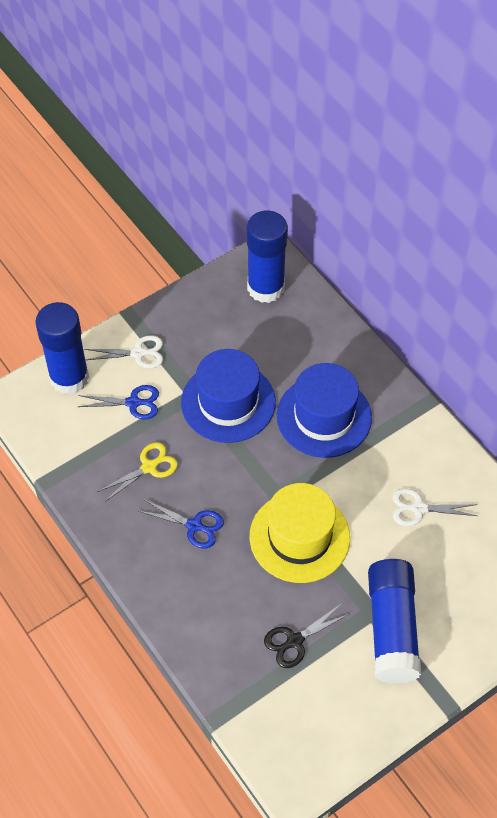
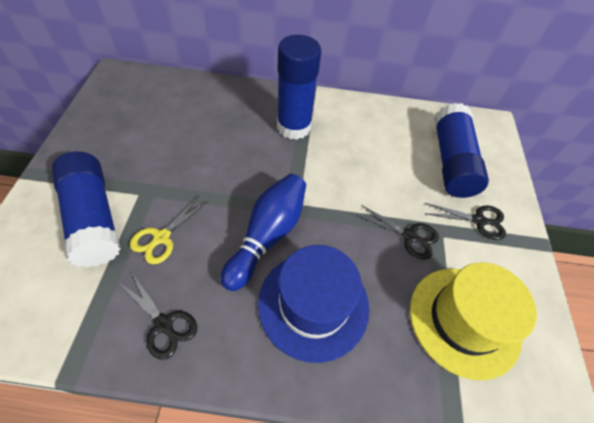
black scissors: [264,604,349,668] = 1 -> [121,273,197,360] [357,205,439,260] [424,203,506,240] = 3
blue bowling pin: none = 0 -> [221,174,306,291] = 1
blue hat: [181,349,276,443] [277,363,372,458] = 2 -> [258,245,369,363] = 1
blue scissors: [78,385,159,420] [139,500,224,548] = 2 -> none = 0
white scissors: [84,335,163,368] [393,488,478,526] = 2 -> none = 0

